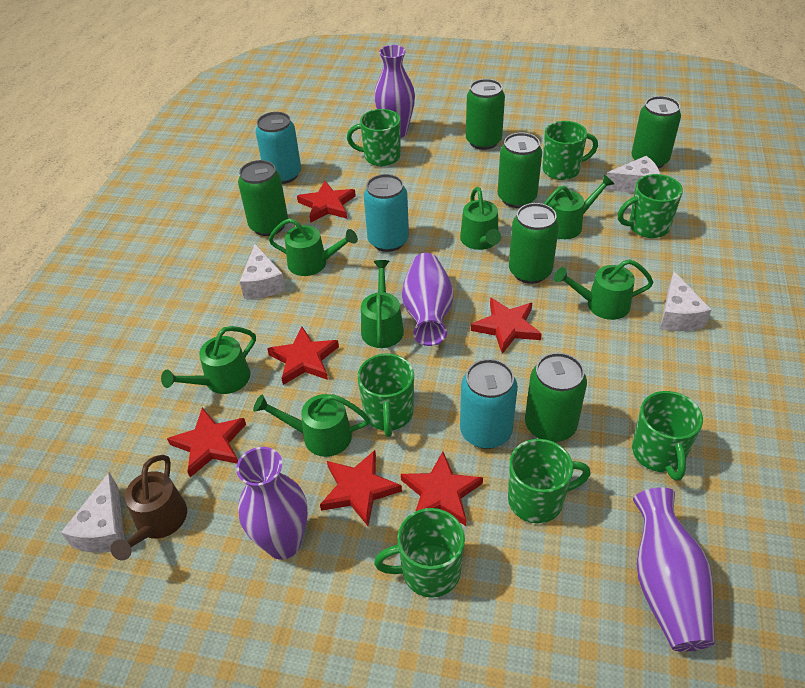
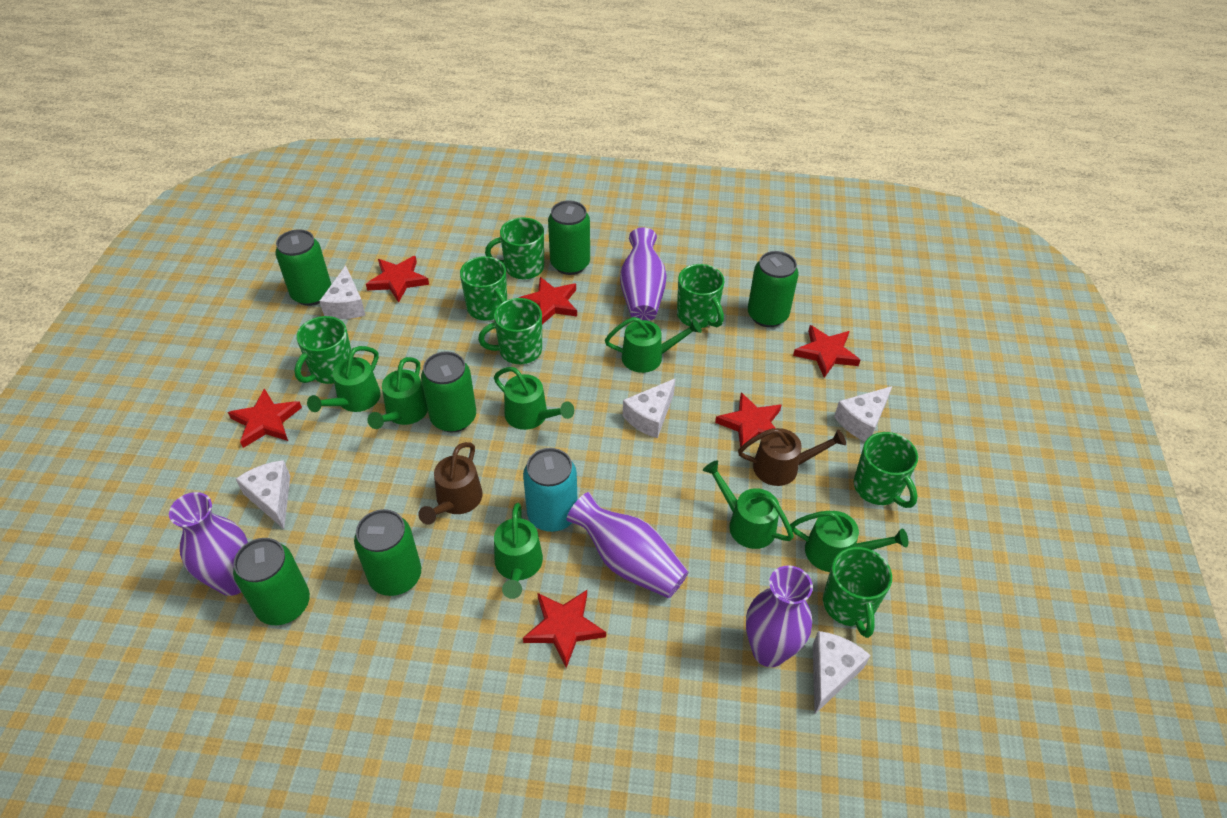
brown watering can: [111,455,187,560] = 1 -> [419,442,483,525] [738,428,846,486] = 2
turquoise can: [255,112,301,184] [364,174,409,252] [460,359,518,449] = 3 -> [523,448,577,532] = 1
white cheese: [61,472,125,553] [240,244,286,299] [604,156,660,193] [660,271,712,331] = 4 -> [236,460,290,529] [320,265,366,319] [623,379,675,438] [813,631,871,714] [834,386,892,441] = 5

